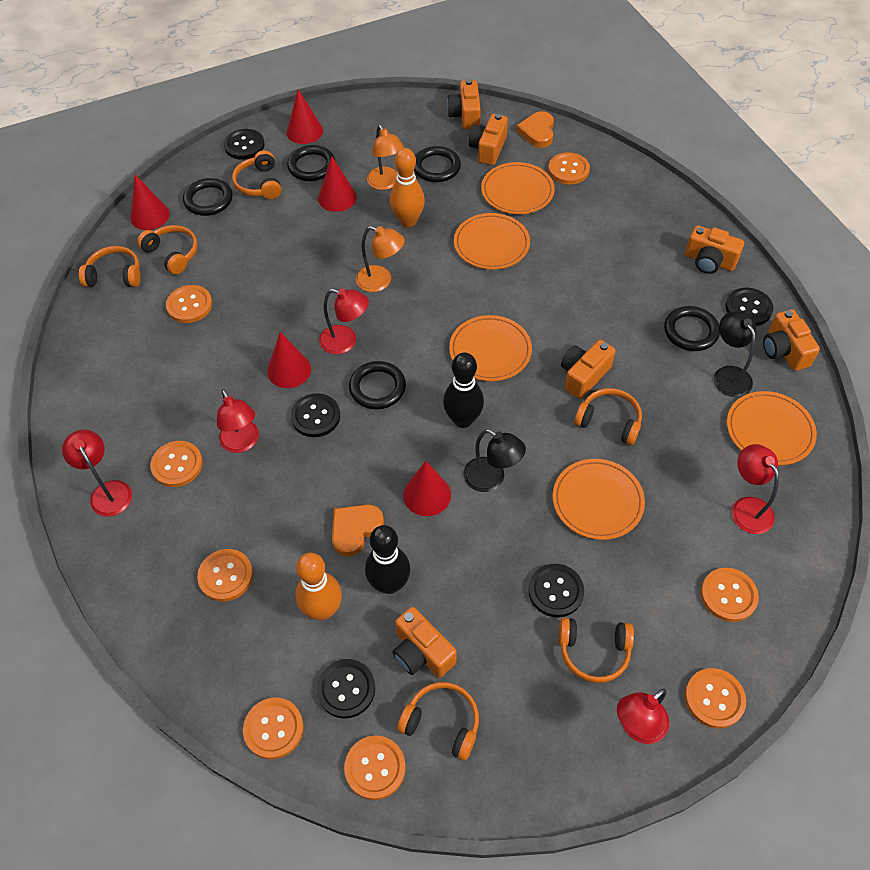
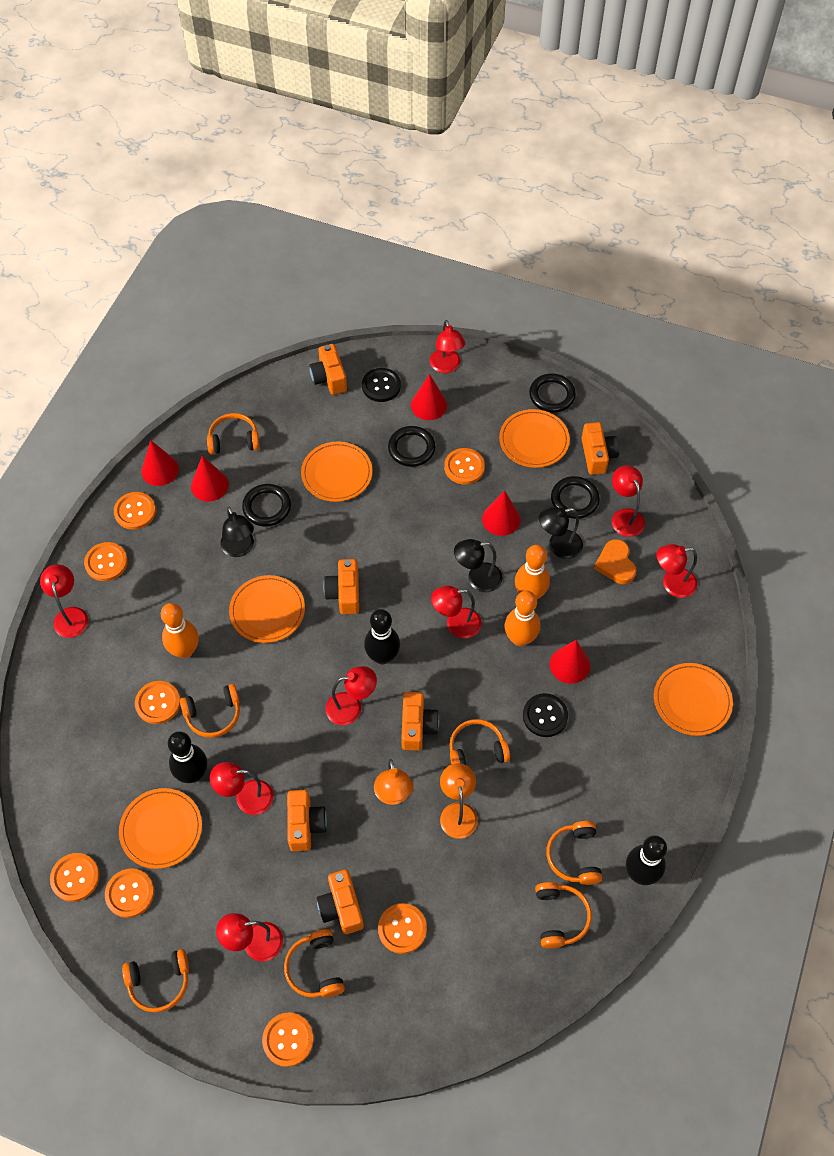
black bowling pin: [365,525,410,594] [443,353,484,428] = 2 -> [168,731,207,783] [364,609,400,664] [626,835,667,885] = 3
black button: [224,129,265,160] [291,393,340,437] [316,659,375,719] [528,564,584,617] [725,288,773,326] = 5 -> [362,368,401,402] [523,693,568,737] = 2
black lamp: [463,429,526,492] [714,311,756,397] = 2 -> [220,507,254,557] [454,539,503,592] [539,507,583,559] = 3
black ring: [183,178,233,216] [287,145,335,181] [349,361,406,409] [414,146,461,182] [664,306,720,351] = 5 -> [242,484,291,527] [388,426,436,467] [529,374,576,413] [551,476,600,519] = 4
orange bowling pin: [295,552,342,620] [390,148,425,227] = 2 -> [161,603,199,658] [504,591,540,646] [515,545,550,599] = 3
orange headphones: [79,246,141,287] [137,225,198,275] [232,150,282,199] [397,682,479,761] [559,618,634,683] [574,388,642,445] = 6 -> [122,949,189,1013] [180,684,240,738] [207,413,260,454] [284,929,345,998] [449,719,510,765] [535,882,592,948] [546,821,602,885] = 7
orange heart: [332,504,384,557] [516,111,554,148] = 2 -> [594,539,637,584] = 1
red lamp: [62,429,132,517] [217,389,259,453] [319,288,369,354] [617,689,669,744] [732,444,779,534] = 5 -> [40,564,88,638] [210,762,274,815] [216,913,283,962] [326,666,377,725] [430,320,465,373] [431,586,482,639] [612,465,645,537] [656,544,697,598] = 8

